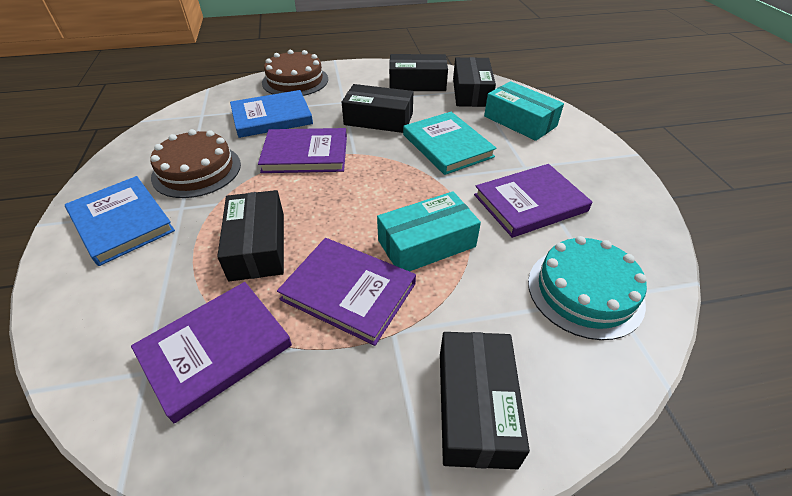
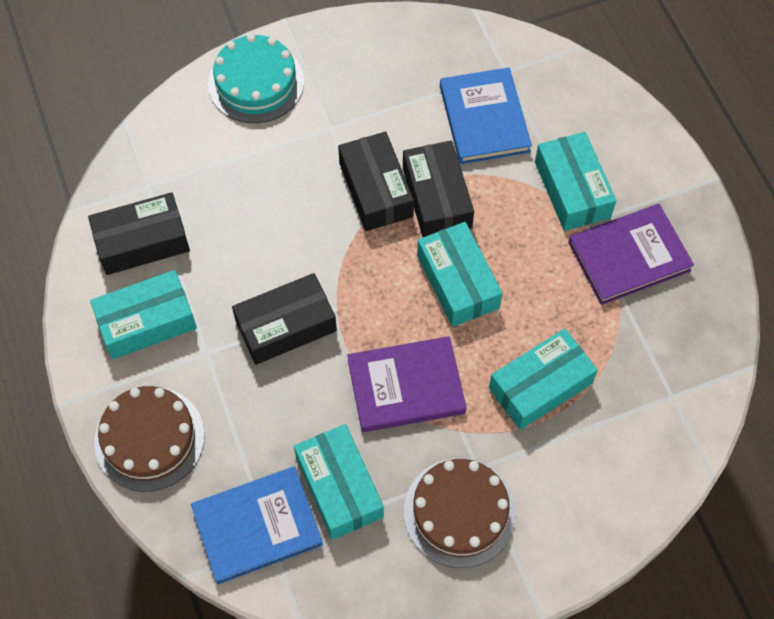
black box: [217,190,284,281] [342,84,413,133] [389,54,448,91] [440,332,530,469] [453,57,496,107] = 5 -> [88,192,190,275] [232,273,337,365] [338,132,414,231] [403,140,474,237] = 4
purple book: [131,282,292,423] [258,128,347,173] [277,238,416,346] [474,164,592,238] = 4 -> [347,336,467,432] [568,204,694,305] = 2
turquoise book: [403,112,497,175] = 1 -> none = 0
turquoise box: [377,191,481,271] [484,81,564,141] = 2 -> [90,270,197,359] [294,424,384,540] [417,222,503,327] [489,329,598,430] [535,132,616,231] = 5

